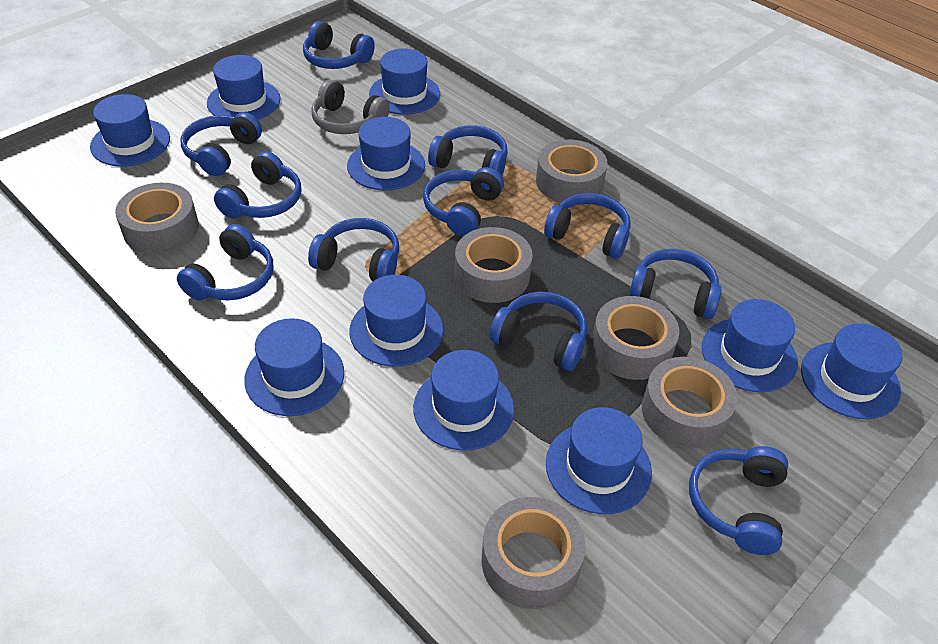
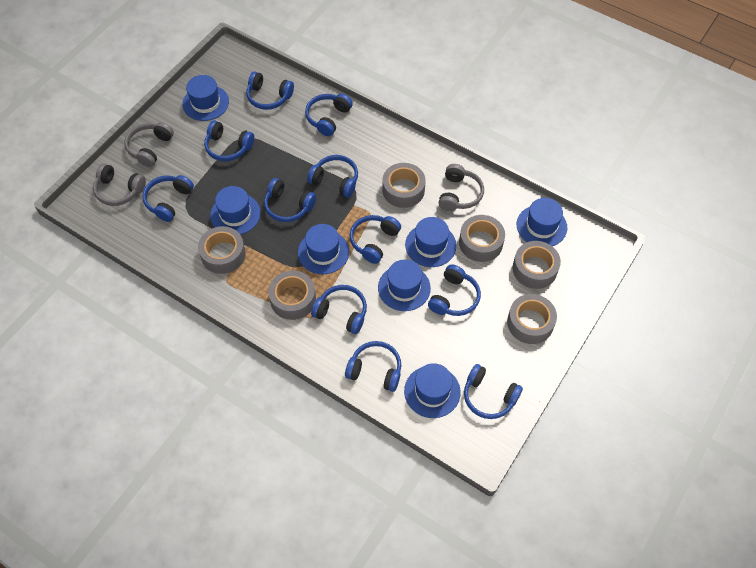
blue hat: [90,94,170,167] [207,55,281,120] [244,318,344,416] [347,117,425,190] [349,275,443,367] [369,48,440,115] [413,350,514,451] [546,407,652,514] [702,299,798,392] [801,323,903,419] = 10 -> [182,75,229,121] [210,186,261,235] [298,224,349,274] [378,260,431,311] [404,363,461,418] [405,217,457,267] [517,198,567,246] = 7
grey headphones: [311,80,390,134] = 1 -> [93,163,146,206] [124,122,174,167] [439,164,484,211] = 3

